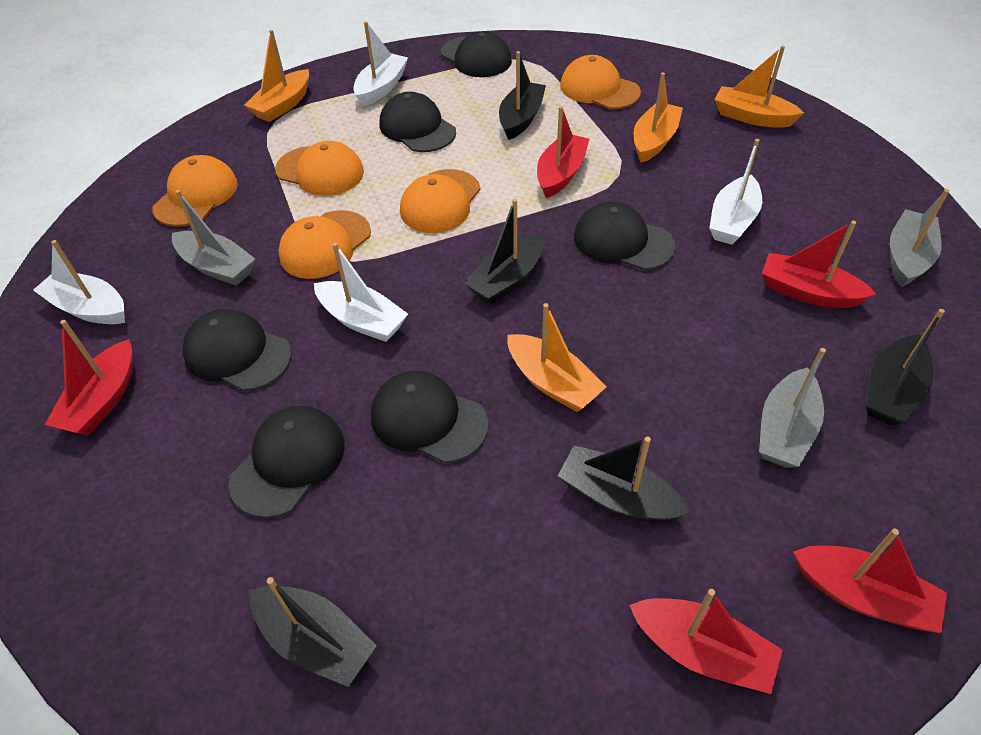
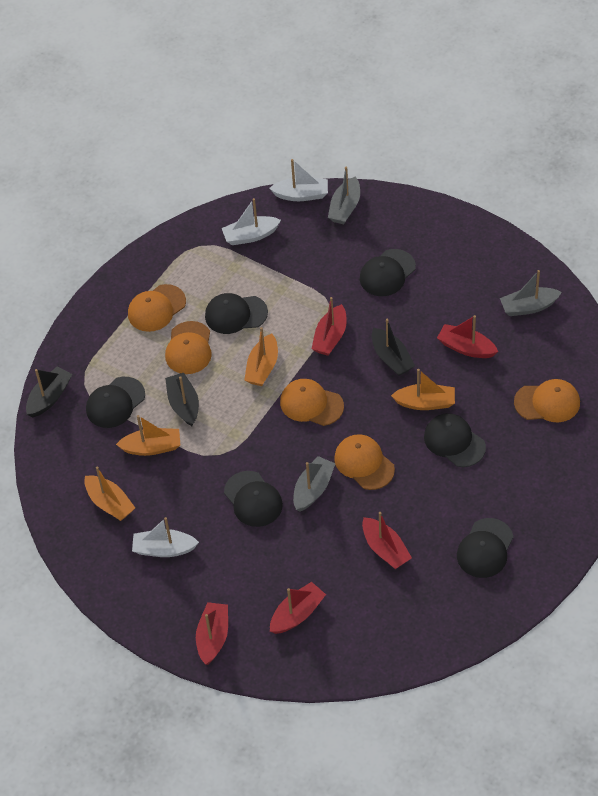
black boat: [249,577,377,687] [464,199,544,305] [499,51,546,140] [558,437,690,522] [866,309,945,425] = 5 -> [26,366,72,417] [165,373,199,426] [372,319,415,376] = 3
white boat: [33,240,125,324] [314,243,408,342] [353,21,408,106] [709,139,762,245] = 4 -> [132,517,199,557] [222,198,281,245] [269,159,328,201] = 3

